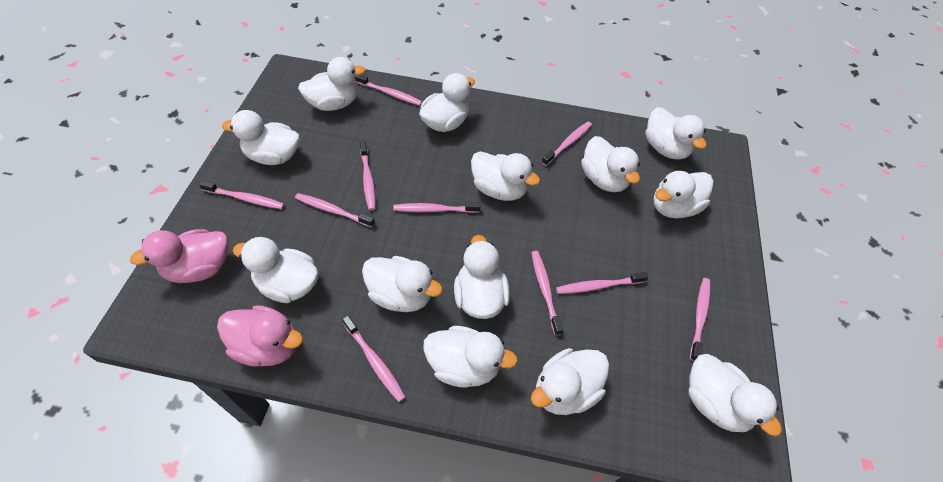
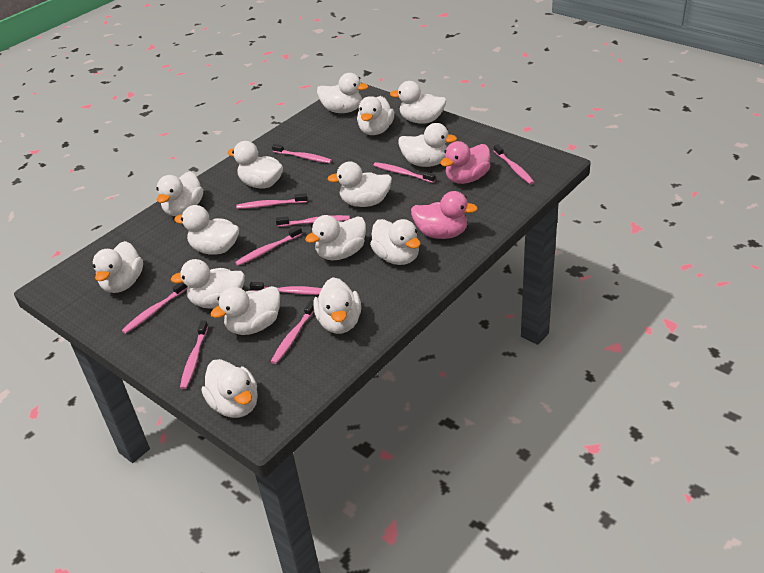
white duck: [222,110,300,165] [233,237,319,303] [298,57,366,111] [362,256,443,312] [419,73,475,132] [423,326,518,388] [454,235,510,319] [471,151,540,201] [531,348,609,415] [581,136,640,192] [645,107,707,160] [653,171,713,219] [689,354,782,437] = 13 -> [93,241,143,293] [156,172,203,216] [171,259,245,309] [174,205,239,255] [202,359,258,418] [210,286,280,335] [228,141,283,188] [305,215,366,260] [313,277,361,334] [317,73,368,113] [328,162,392,207] [357,96,394,135] [370,219,421,265] [390,81,446,124] [398,123,457,167] = 15

